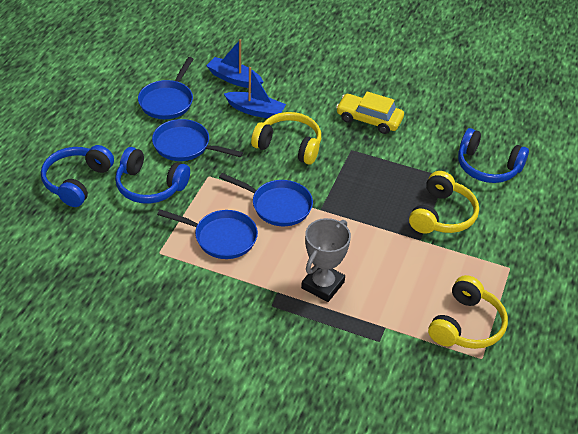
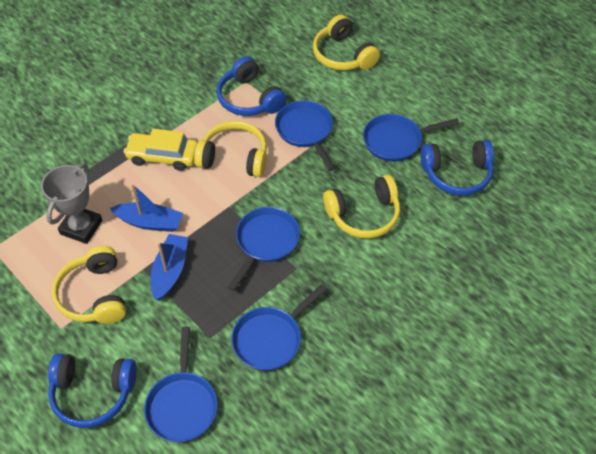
blue pan: [138,57,194,119] [152,119,243,161] [157,209,258,259] [219,173,313,226] = 4 -> [144,327,218,442] [228,207,300,291] [231,284,327,371] [275,100,335,171] [363,114,459,162] = 5
yellow headphones: [251,112,321,165] [409,171,479,234] [428,275,508,349] = 3 -> [52,246,126,324] [194,121,267,177] [313,15,380,70] [323,175,400,238] = 4

